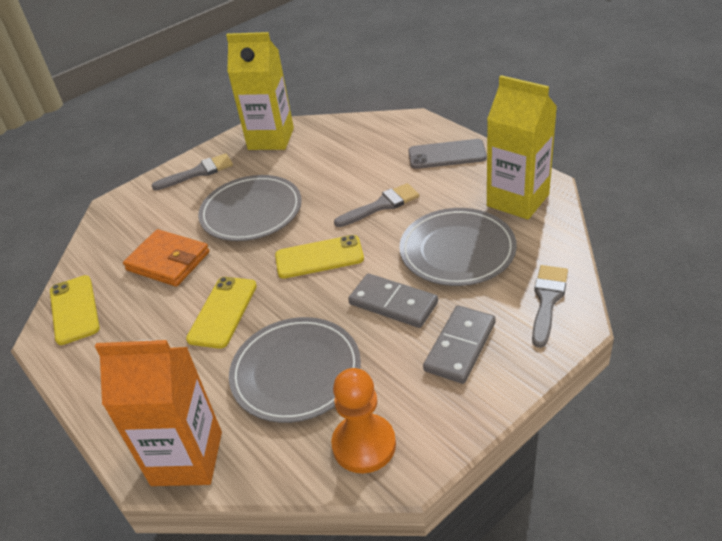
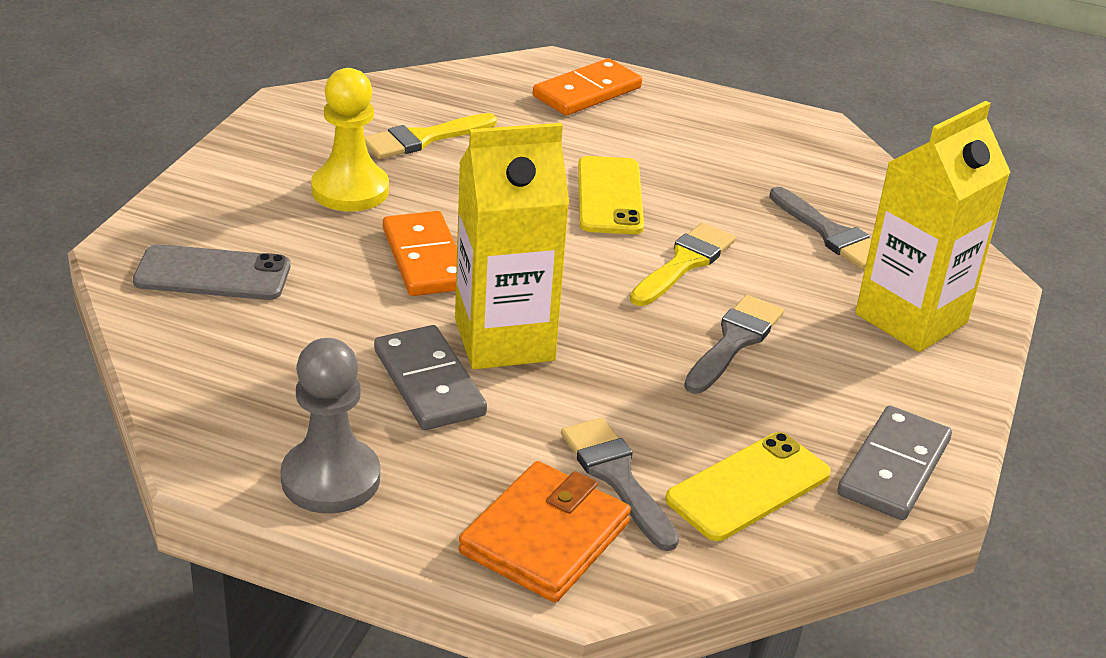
grey pawn: none = 0 -> [281,338,380,513] = 1
grey plate: [198,175,302,241] [229,317,361,423] [399,208,517,286] = 3 -> none = 0
orange carton: [95,340,222,486] = 1 -> none = 0
orange domino: none = 0 -> [383,211,457,296] [533,58,642,116] = 2
orange pawn: [331,368,396,473] = 1 -> none = 0
yellow brush: none = 0 -> [364,113,497,159] [630,223,736,306] = 2
yellow pawn: none = 0 -> [311,68,389,212] = 1
yellow phone: [50,275,100,345] [186,277,257,349] [275,235,364,279] = 3 -> [578,156,644,234] [665,432,831,541] = 2

